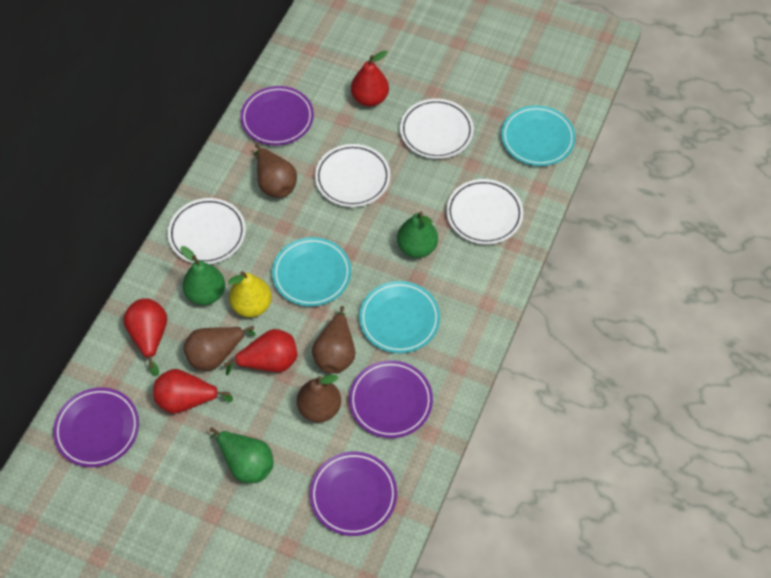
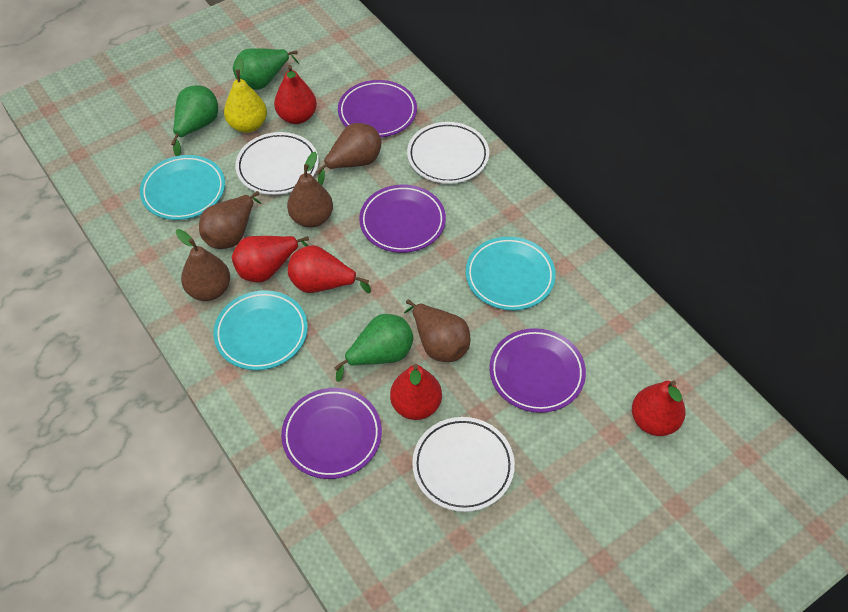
brown pear: [183,326,256,371] [254,144,297,198] [297,375,341,423] [312,306,355,374] = 4 -> [176,229,230,301] [199,191,261,249] [287,152,333,228] [316,123,381,185] [404,299,470,362] = 5
red pear: [123,298,167,376] [153,369,233,413] [224,329,297,376] [351,51,389,107] = 4 -> [232,236,309,282] [274,65,317,124] [288,245,371,293] [390,364,442,420] [632,380,686,436] = 5
white plate: [168,198,246,264] [315,144,390,207] [400,99,474,159] [446,179,523,244] = 4 -> [235,132,319,195] [407,122,489,184] [412,417,515,512] = 3

